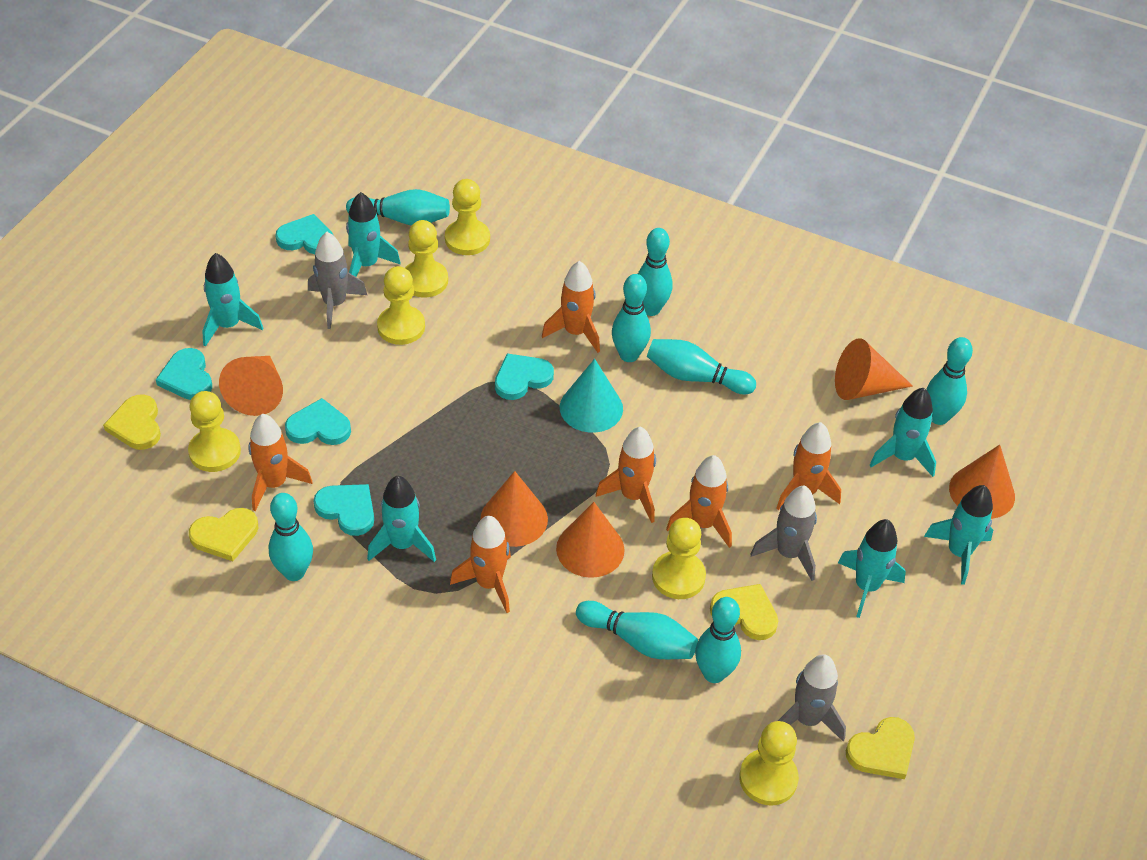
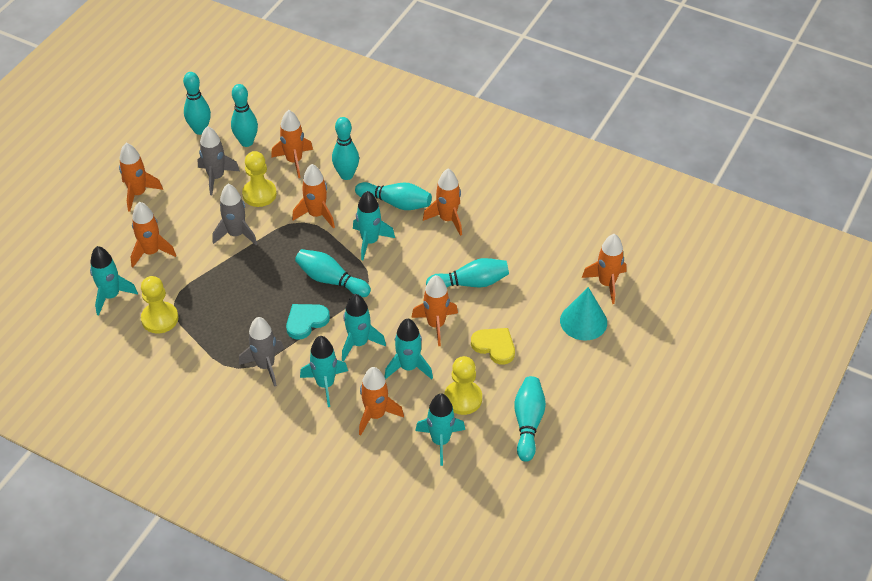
orange cone: [219,356,283,416] [480,471,548,547] [556,502,625,578] [835,338,913,400] [949,445,1015,519] = 5 -> none = 0
orange rocket: [248,414,312,511] [450,516,511,613] [542,261,600,353] [596,427,656,523] [666,455,732,548] [776,422,841,510] = 6 -> [119,143,163,212] [131,202,176,267] [271,110,313,178] [292,164,335,228] [359,367,404,435] [411,275,458,346] [423,168,462,236] [582,234,626,304] = 8
turquoise bowling pin: [268,493,313,581] [346,189,450,225] [576,601,698,659] [612,274,651,362] [638,228,672,316] [647,339,756,395] [695,597,741,683] [926,337,973,425] = 8 -> [183,72,211,135] [231,84,258,147] [295,249,371,297] [332,117,359,180] [355,182,432,210] [426,258,509,287] [515,376,546,462] = 7
turquoise heart: [156,348,212,400] [275,214,333,254] [285,398,351,445] [313,484,374,536] [495,353,554,400] = 5 -> [286,304,330,340] = 1
yellow heart: [103,395,161,450] [189,508,258,561] [710,584,778,640] [846,717,915,779] = 4 -> [471,328,515,365] = 1
yellow pawn: [188,391,241,472] [377,266,425,345] [405,220,448,297] [445,179,490,255] [652,518,706,599] [739,721,799,806] = 6 -> [141,276,178,334] [242,151,277,207] [444,356,482,415] = 3

